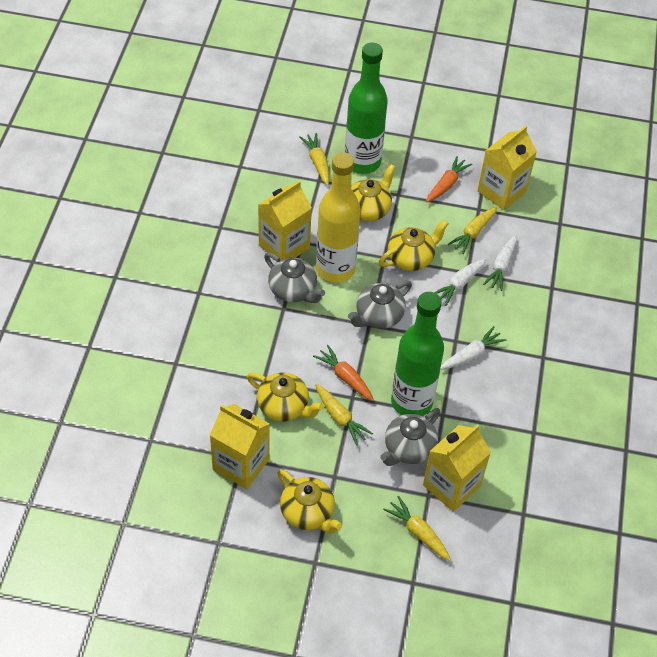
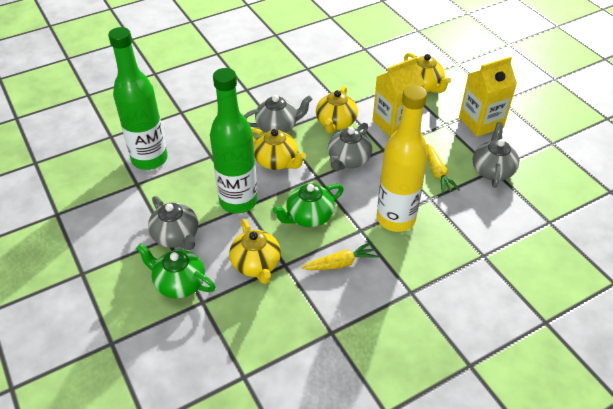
green teapot: none = 0 -> [136,244,216,299] [272,183,344,227] = 2
grey teapot: [264,253,325,303] [348,281,412,329] [380,408,440,466] = 3 -> [148,196,198,250] [244,95,313,133] [328,123,372,171] [473,122,519,188] = 4
orange carrot: [313,345,374,401] [426,156,472,202] = 2 -> none = 0
white carrot: [434,258,487,306] [440,326,507,370] [483,235,517,291] = 3 -> none = 0
yellow carrot: [300,133,329,186] [315,384,373,445] [383,496,451,561] [448,207,497,254] = 4 -> [302,241,379,270] [427,144,460,194] = 2
yellow carton: [210,404,270,489] [258,181,312,260] [423,424,491,512] [478,126,537,210] = 4 -> [373,57,425,137] [459,56,517,137] = 2

